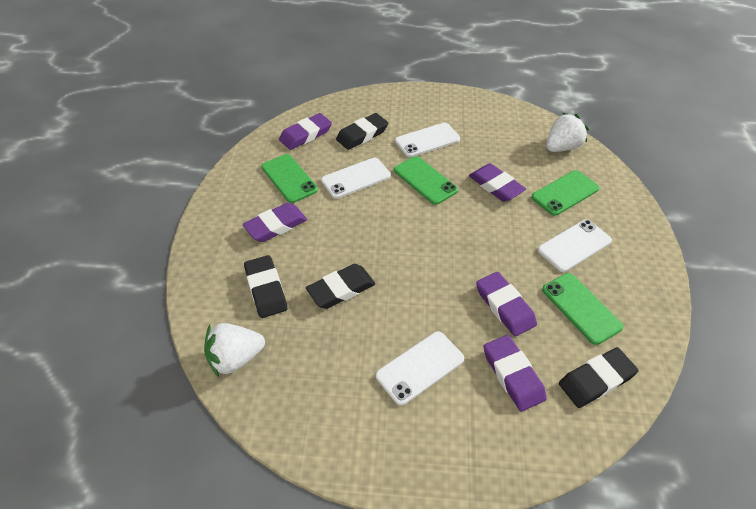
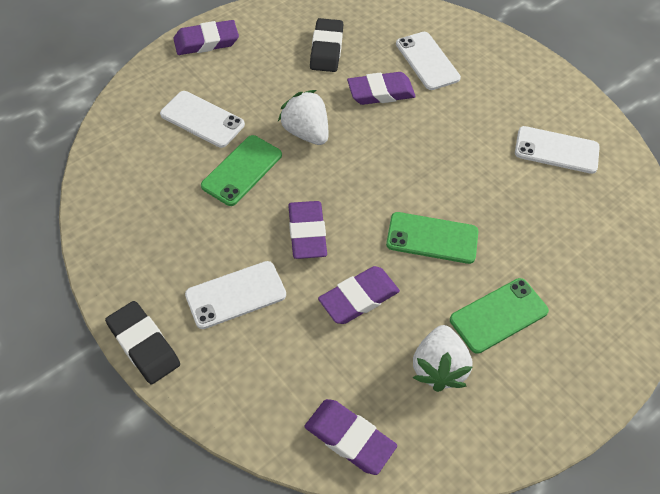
black eraser: [244,255,288,318] [306,264,375,309] [336,113,388,150] [559,347,639,408] = 4 -> [105,301,180,385] [310,18,344,72] = 2
green phone: [261,154,318,203] [394,156,458,205] [531,170,600,216] [542,273,624,345] = 4 -> [201,135,282,206] [386,212,478,264] [450,278,549,354] = 3

